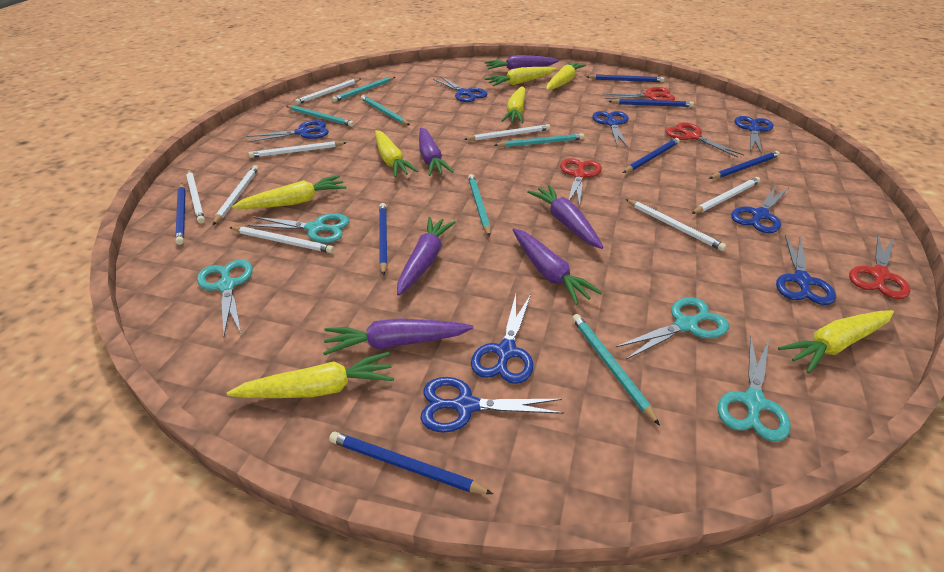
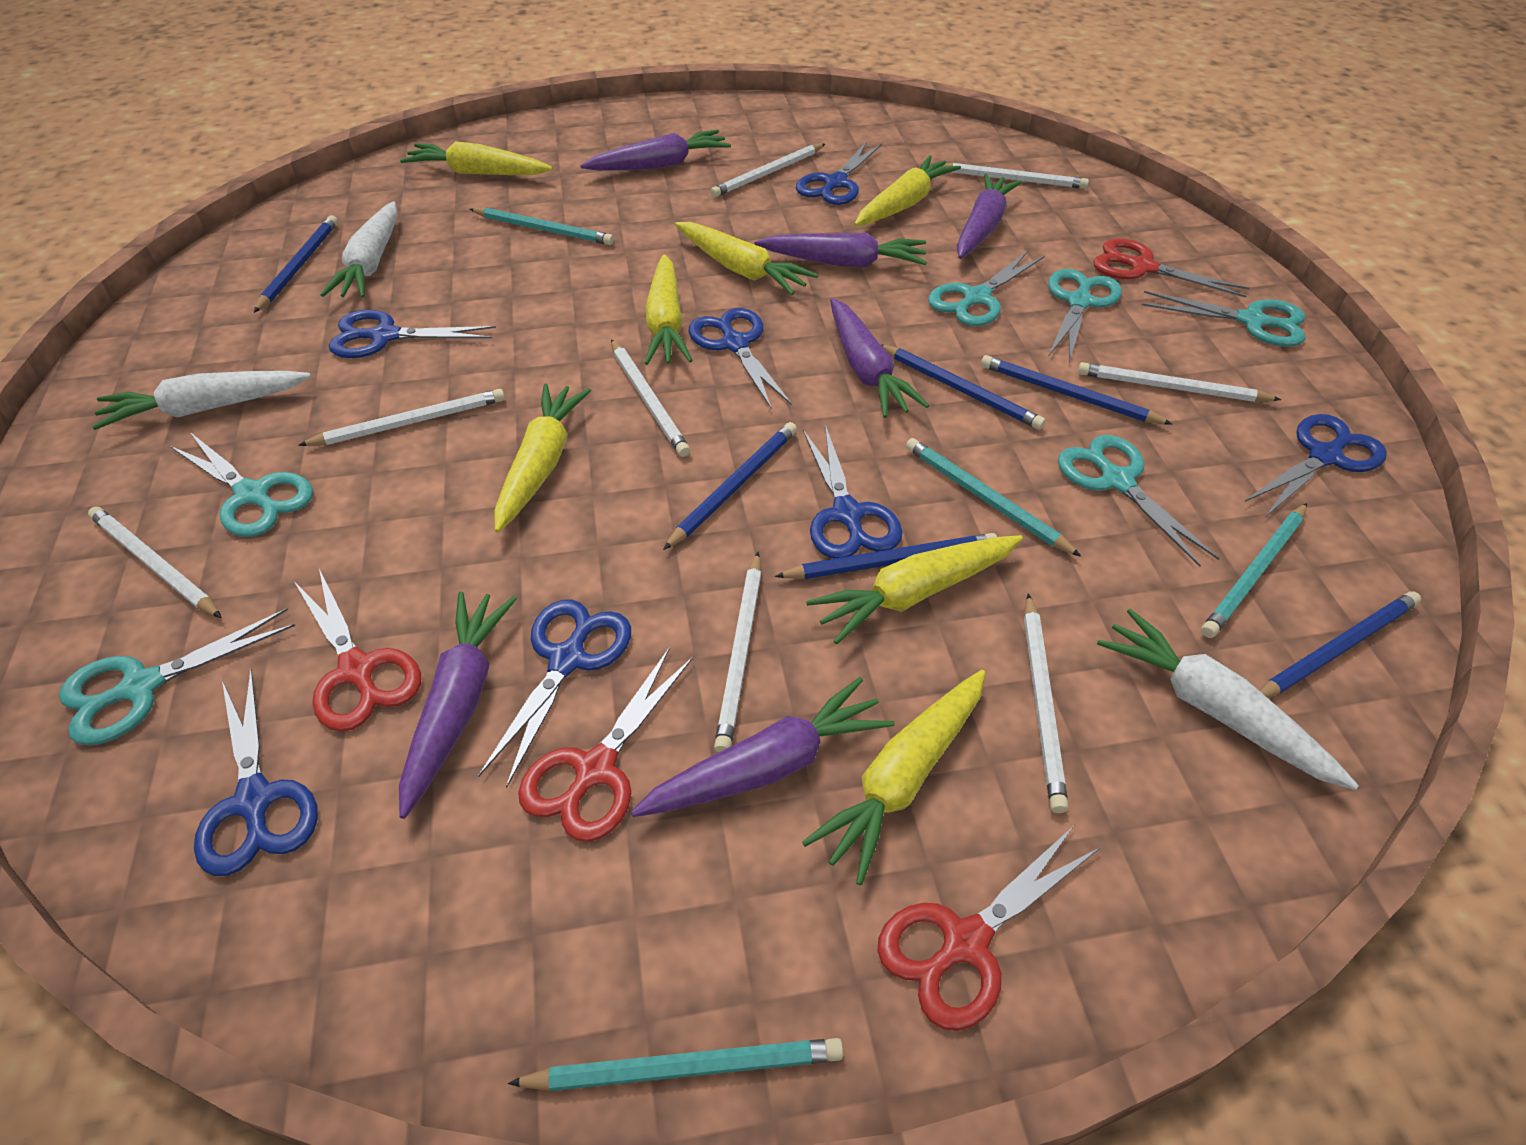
blue pencil: [175,184,185,245] [329,432,493,494] [379,203,387,276] [586,75,664,82] [609,99,694,107] [623,138,680,173] [709,151,780,179] = 7 -> [254,215,338,313] [663,422,797,550] [775,533,997,579] [880,344,1046,430] [981,355,1173,425] [1259,591,1421,698] = 6
blue scissors: [246,120,329,143] [420,377,564,433] [433,76,488,102] [471,294,533,384] [592,111,629,147] [731,186,788,233] [735,116,774,154] [776,235,836,305] = 8 -> [194,669,318,876] [329,310,496,358] [478,599,631,788] [688,308,792,408] [796,142,882,205] [803,425,903,559] [1244,414,1387,516] = 7
turquoise pencil: [286,105,354,127] [332,77,395,102] [361,95,410,125] [468,174,491,237] [494,133,584,147] [572,314,660,426] = 6 -> [470,207,614,245] [508,1038,844,1091] [906,438,1081,557] [1201,503,1307,638] = 4
turquoise scissors: [197,260,253,337] [248,213,349,243] [615,297,729,359] [718,336,791,442] = 4 -> [59,608,295,746] [170,431,313,537] [928,251,1045,326] [1048,269,1122,362] [1058,435,1220,567] [1142,291,1306,347] = 6
white carrot: none = 0 -> [92,371,311,430] [321,202,397,298] [1097,609,1359,790] = 3

